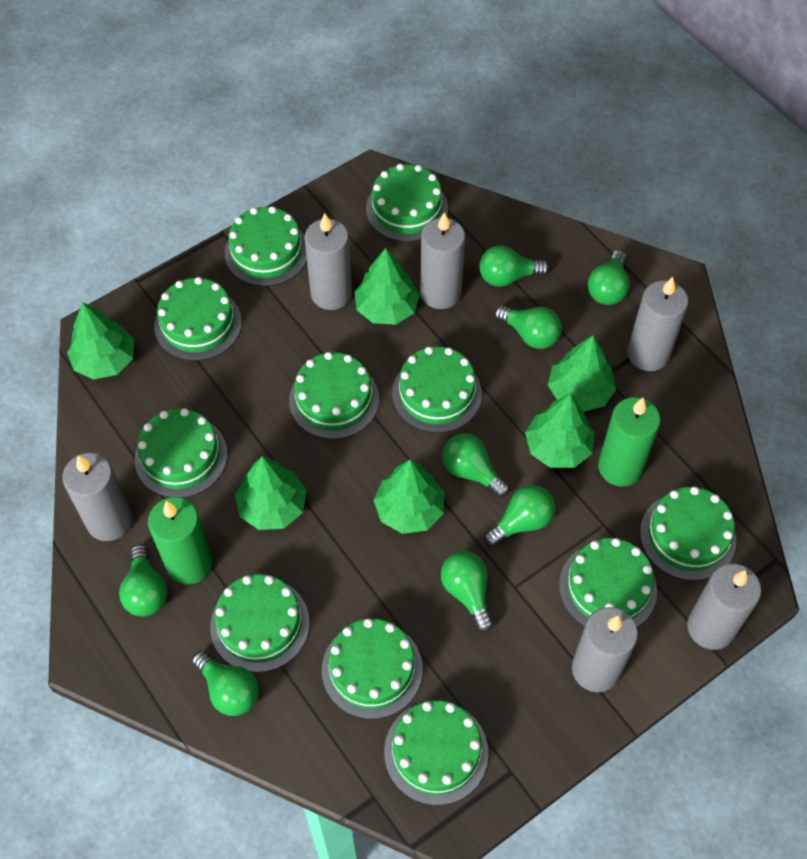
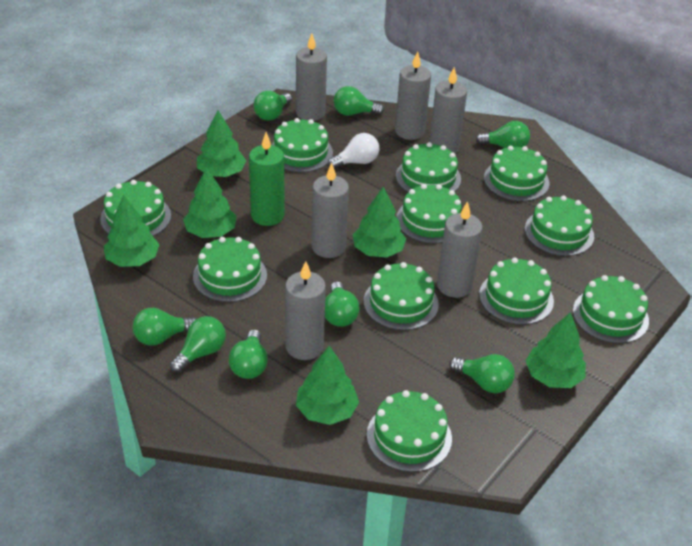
green candle: [148,497,213,585] [598,397,661,487] = 2 -> [249,132,285,226] = 1
white light bulb: none = 0 -> [328,133,380,169] = 1

